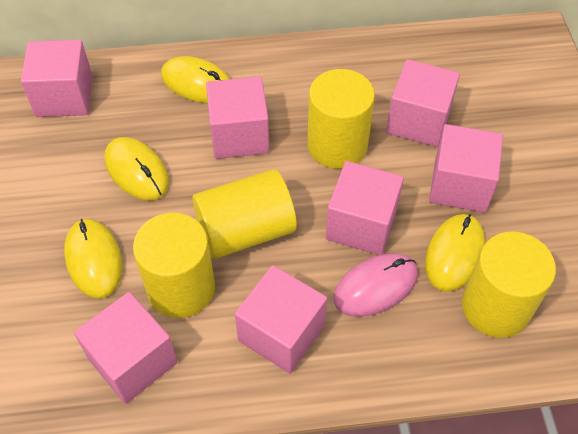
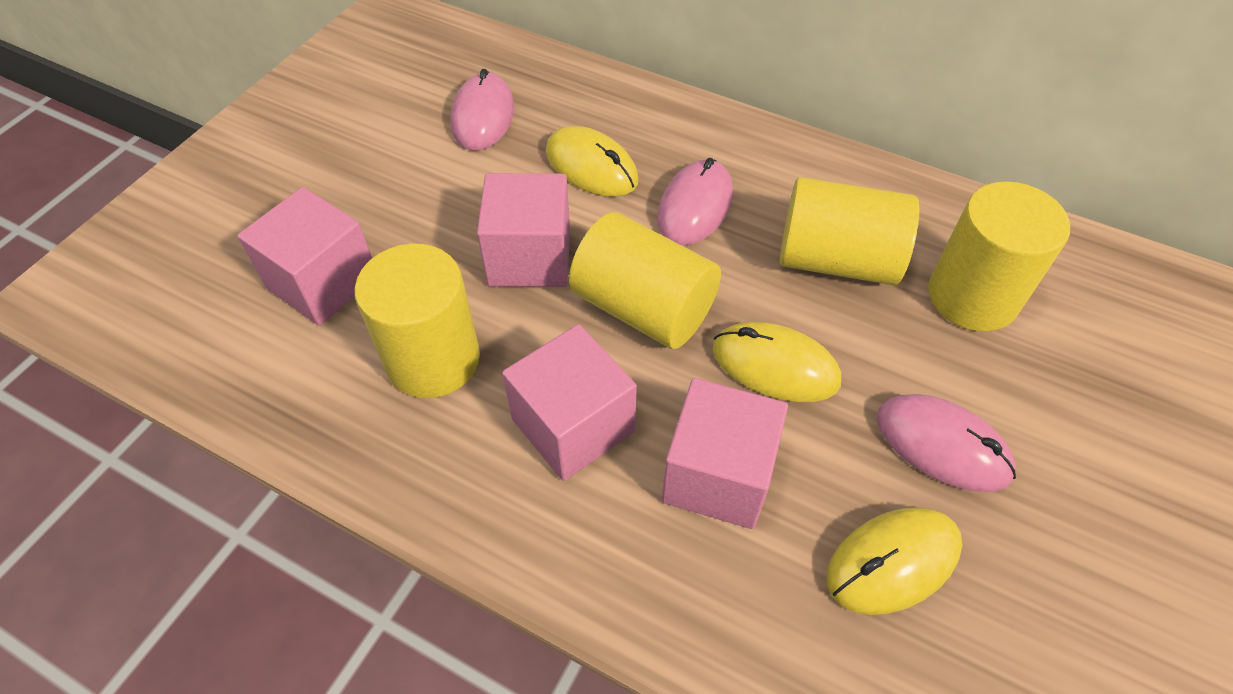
pink cube: [21,40,93,117] [74,292,177,404] [206,76,269,159] [235,265,327,374] [326,161,404,255] [386,59,460,147] [429,124,503,213] = 7 -> [237,187,372,326] [477,173,570,287] [502,324,637,481] [662,378,788,529] = 4
pink mouse: [334,253,418,317] = 1 -> [450,69,514,151] [657,158,733,245] [876,394,1016,492] = 3
yellow mouse: [64,219,123,299] [104,137,169,200] [161,56,230,103] [425,214,485,292] = 4 -> [546,126,639,197] [712,322,841,402] [826,507,962,615] = 3

